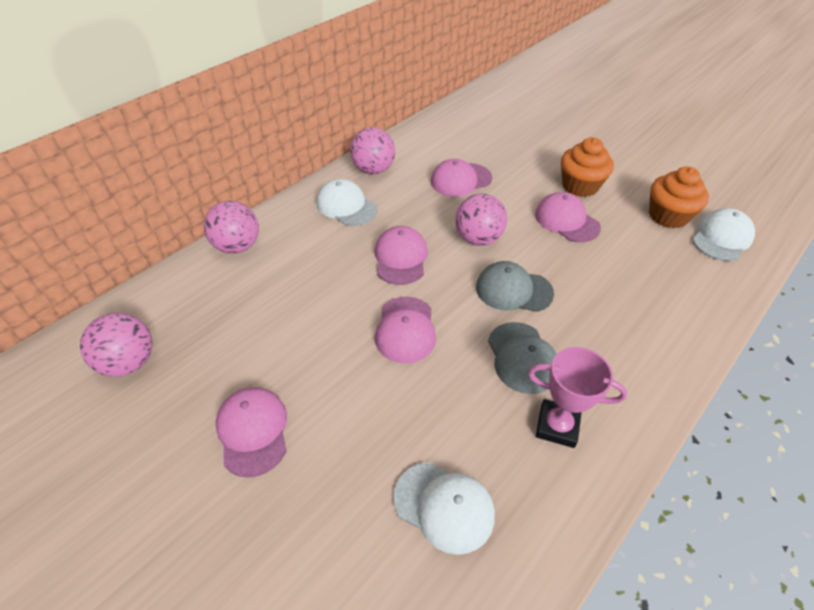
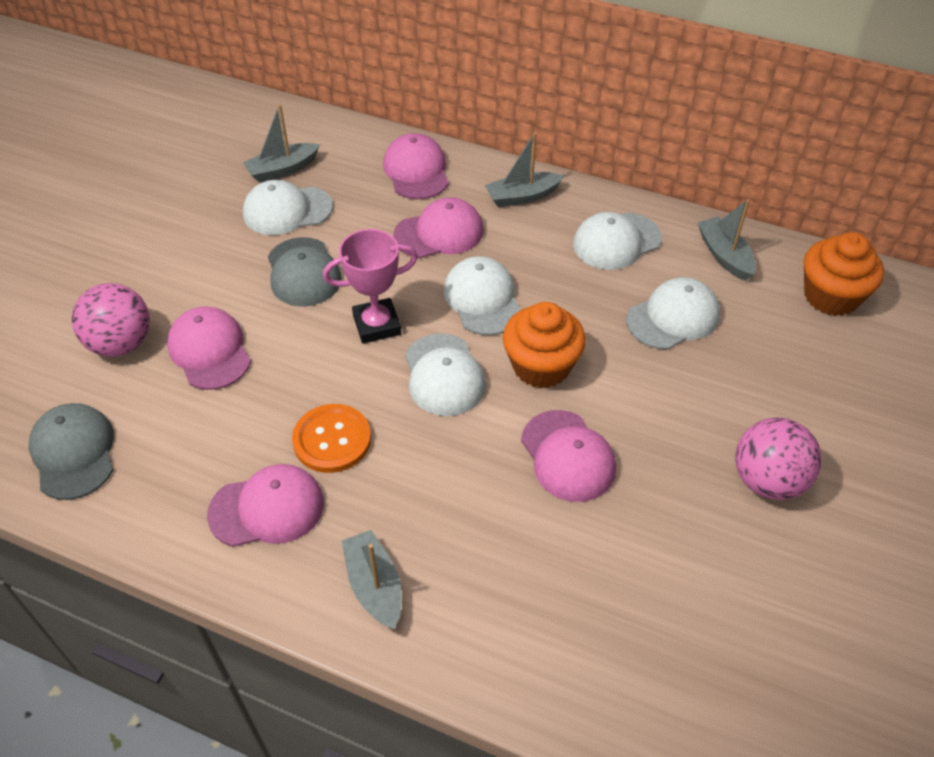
grey boat: none = 0 -> [243,104,320,183] [342,530,401,629] [485,132,564,207] [698,199,756,281] = 4
orange button: none = 0 -> [292,404,371,473] = 1
pink ball: [80,313,153,377] [204,201,259,254] [350,127,395,174] [455,193,507,246] = 4 -> [72,283,150,357] [735,418,822,500] = 2
white cap: [317,179,377,226] [393,462,495,555] [693,208,755,261] = 3 -> [243,180,333,235] [405,333,486,416] [444,256,521,335] [573,212,662,270] [626,277,720,350] = 5

